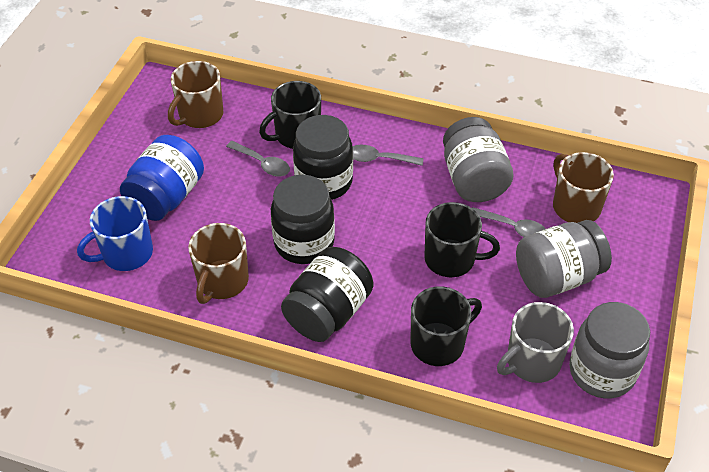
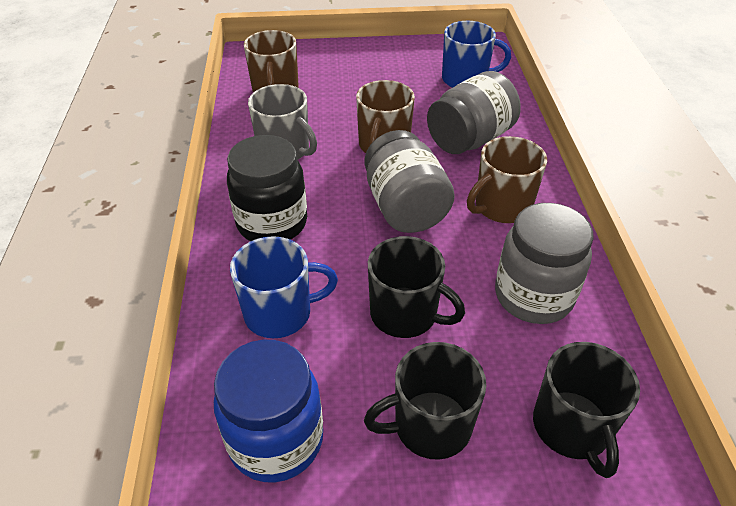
black jar: [271,175,335,264] [281,247,374,342] [293,115,353,200] = 3 -> [227,135,307,241] = 1
blue mug: [77,196,153,271] = 1 -> [230,236,338,338] [442,21,511,88] = 2
grey spoon: [226,141,290,177] [353,145,424,166] [472,207,546,237] = 3 -> none = 0

